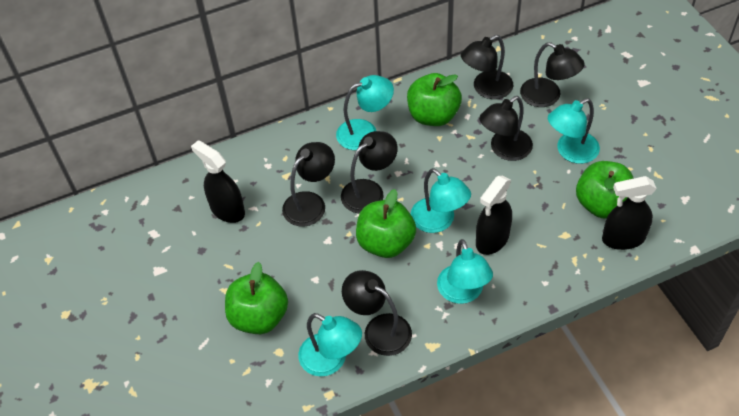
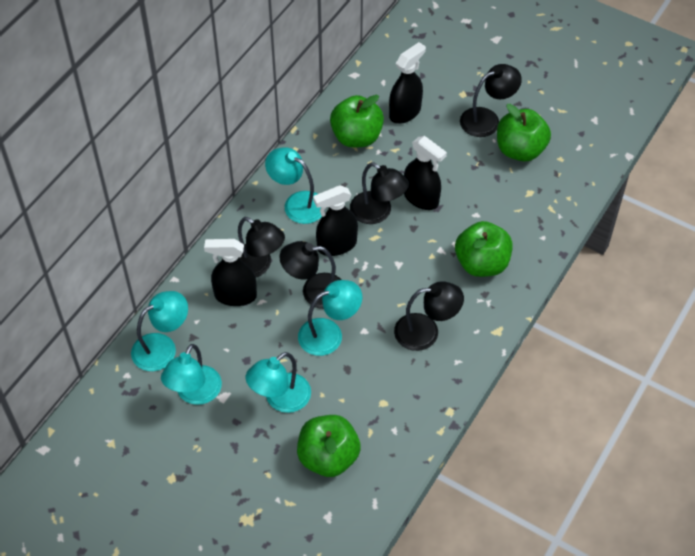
black lamp: [282,142,335,227] [341,131,398,213] [342,270,412,356] [461,35,513,99] [479,96,533,161] [520,42,585,107] = 6 -> [238,217,285,277] [279,241,341,309] [350,162,409,224] [394,281,464,351] [460,64,522,137] = 5
black spray bottle: [191,140,245,223] [476,176,512,255] [602,176,657,250] = 3 -> [204,239,257,306] [313,185,358,256] [389,42,426,124] [404,136,447,210] = 4

